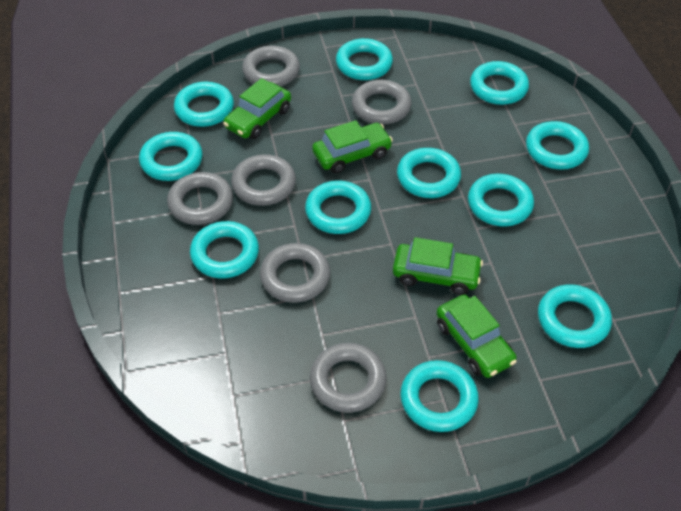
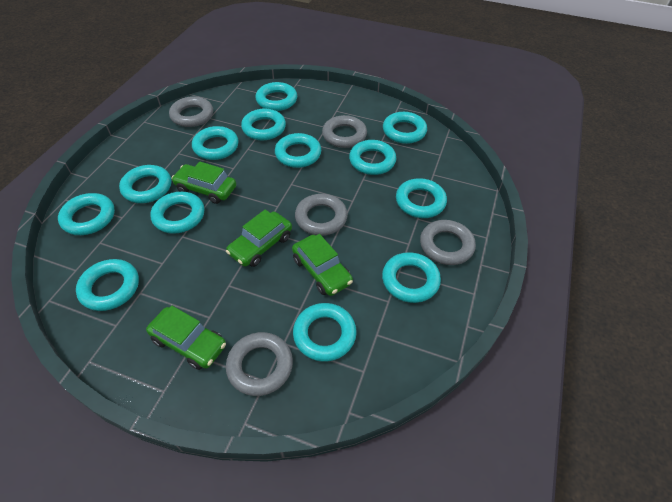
grey ring: [167,172,233,225] [231,154,296,206] [242,46,300,86] [260,243,330,303] [310,343,387,413] [352,80,412,125] = 6 -> [169,96,213,127] [226,332,293,396] [295,194,348,236] [322,115,367,148] [420,220,476,265] = 5
turquoise ring: [139,132,203,181] [174,82,234,127] [190,221,259,279] [305,181,371,234] [336,38,393,80] [397,148,461,198] [400,360,479,432] [468,174,534,226] [470,61,529,105] [526,121,589,170] [538,284,612,348] = 11 -> [58,193,115,235] [76,259,139,311] [119,165,171,203] [150,192,205,234] [192,126,239,160] [241,109,286,140] [256,82,297,111] [275,133,321,168] [293,303,357,362] [349,140,397,175] [382,252,441,303] [383,112,427,144] [396,178,447,218] = 13

